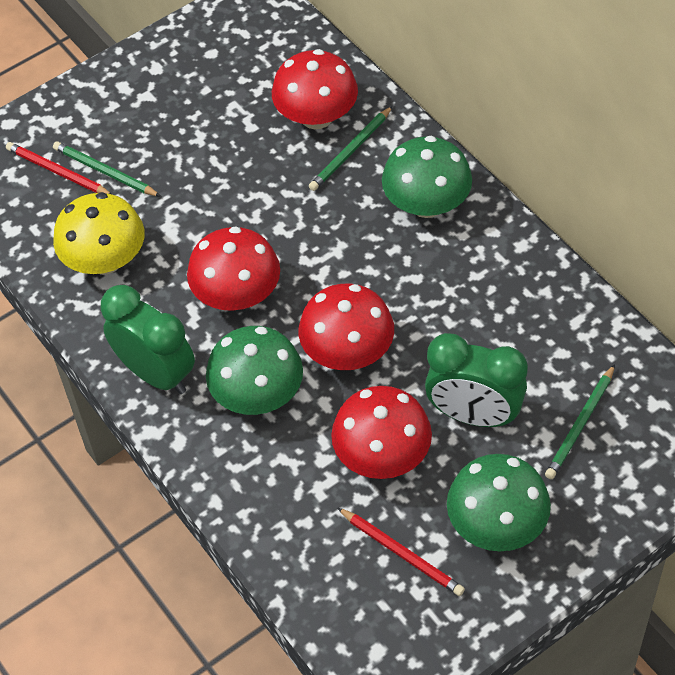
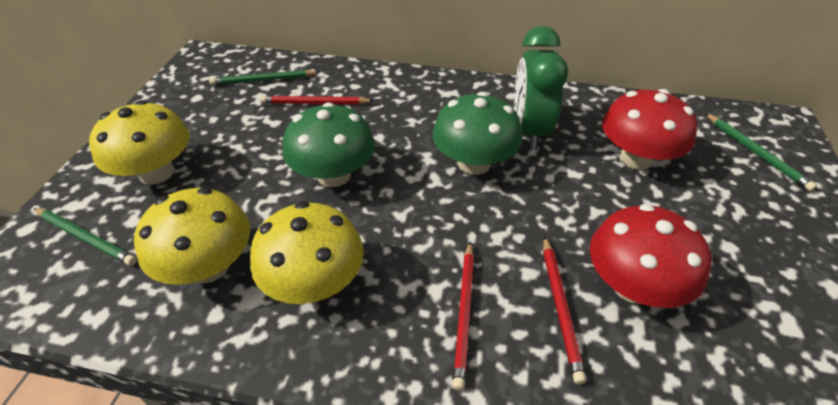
green clock: [101,285,195,394] [425,333,528,427] = 2 -> [514,26,568,150] = 1
green mushroom: [206,326,303,415] [382,136,472,218] [447,454,551,551] = 3 -> [283,102,375,187] [433,92,522,175] = 2
red mushroom: [187,226,280,311] [272,49,358,129] [299,283,394,370] [331,386,432,479] = 4 -> [590,204,712,308] [602,89,697,170] = 2
red pencil: [6,142,111,194] [338,508,465,596] = 2 -> [260,96,374,104] [452,242,474,391] [543,236,586,384] = 3
yellow mushroom: [53,192,144,275] = 1 -> [89,100,189,185] [134,188,251,285] [250,201,364,304] = 3

